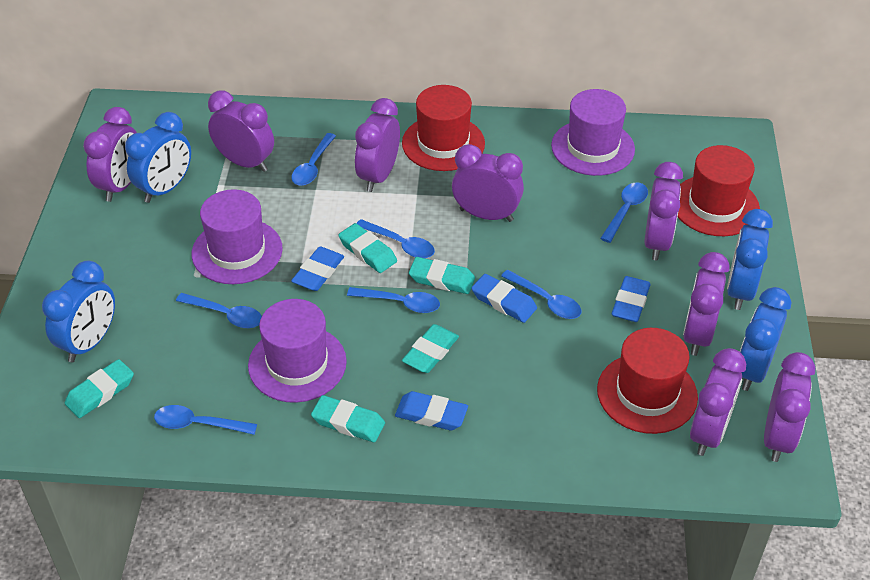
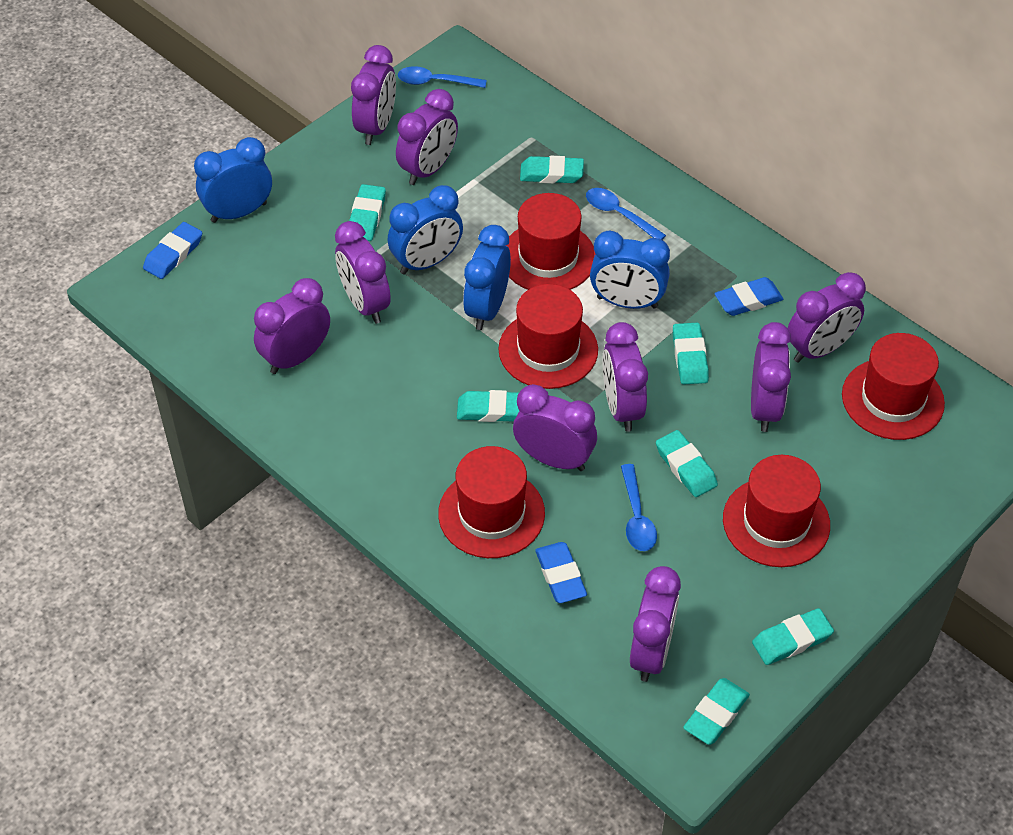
blue eraser: [291,247,344,291] [395,391,468,430] [472,274,537,323] [612,276,651,322] = 4 -> [143,222,202,279] [535,542,587,603] [715,277,783,316] = 3
blue spoon: [154,405,257,435] [176,293,262,328] [291,133,336,186] [347,287,440,313] [356,219,435,258] [501,270,581,319] [600,182,648,243] = 7 -> [398,66,487,88] [586,188,666,240] [621,464,657,551] = 3
purple clock: [83,107,137,202] [208,91,274,172] [355,98,400,192] [452,144,524,222] [644,162,683,261] [683,252,730,356] [690,348,746,456] [764,352,815,462] = 8 -> [254,278,330,374] [335,221,391,324] [351,45,396,145] [396,89,458,185] [513,384,597,471] [603,322,648,432] [630,566,681,682] [751,322,791,432] [788,272,866,363] = 9
purple hat: [192,189,283,284] [248,299,347,403] [551,89,635,176] = 3 -> none = 0
red hat: [402,85,485,171] [597,328,698,434] [678,145,760,236] = 3 -> [438,446,545,558] [498,284,598,389] [506,193,595,290] [723,455,830,567] [842,333,945,440] = 5
turquoise eraser: [65,359,134,418] [311,395,385,442] [338,223,397,273] [402,324,459,373] [409,257,475,294] = 5 -> [349,184,386,241] [457,390,519,422] [520,156,584,183] [656,430,718,497] [673,323,709,385] [683,678,750,745] [752,608,834,665] = 7

